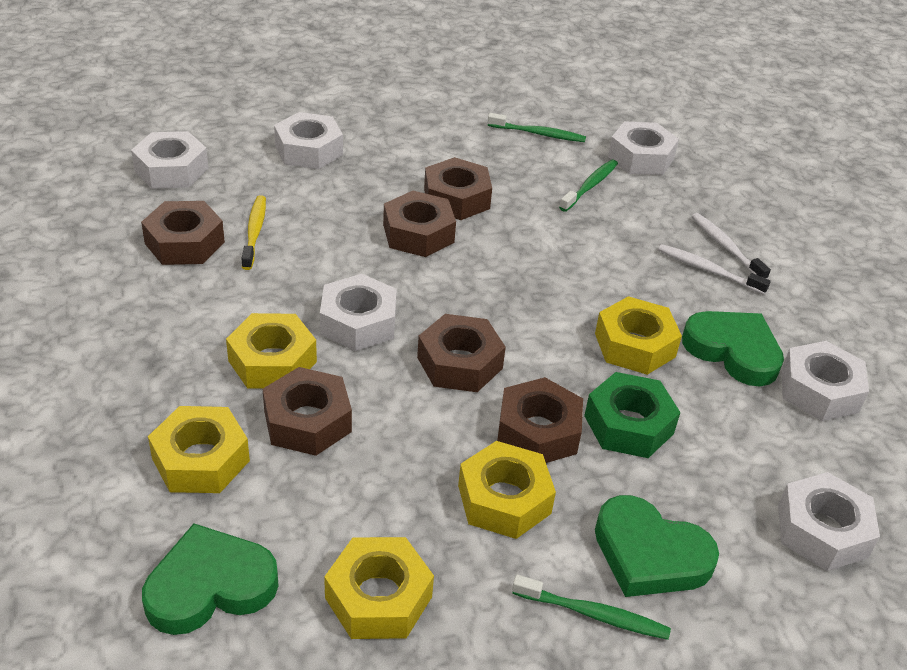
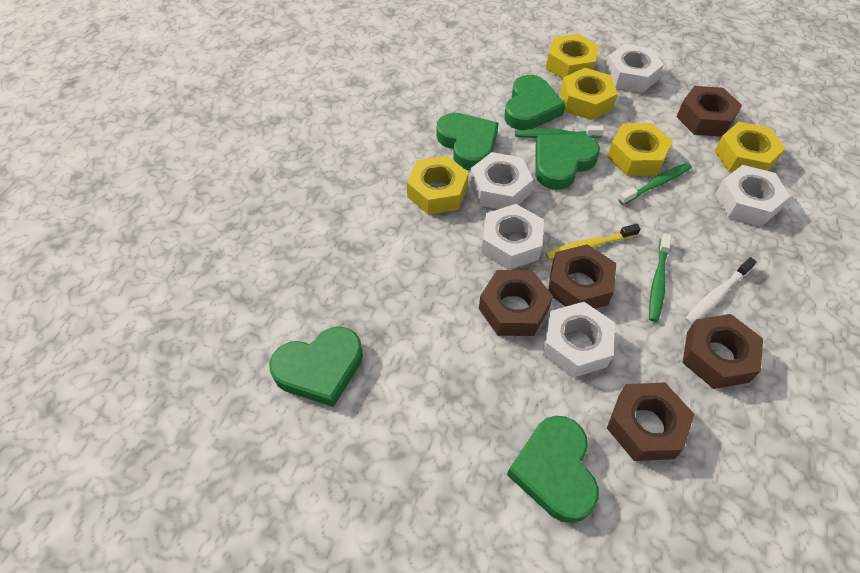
brown nut: [141,201,225,265] [263,367,352,456] [383,191,456,257] [417,314,506,392] [424,157,492,220] [497,377,583,463] = 6 -> [479,270,553,336] [548,244,616,309] [607,382,694,461] [677,86,742,137] [683,314,763,389] = 5
green heart: [142,523,279,635] [595,495,719,597] [682,311,784,387] = 3 -> [269,326,363,407] [436,113,498,171] [504,75,566,130] [507,416,599,523] [535,134,600,190] = 5
green nut: [584,372,681,458] = 1 -> none = 0
white nut: [131,131,208,189] [274,112,343,169] [320,274,397,351] [608,121,679,175] [778,472,880,571] [782,341,869,421] = 6 -> [470,152,533,209] [482,204,544,270] [543,302,615,378] [604,44,664,93] [715,165,790,227] = 5
white toothbrush: [658,244,771,295] [691,213,771,279] = 2 -> [685,257,757,325] = 1

